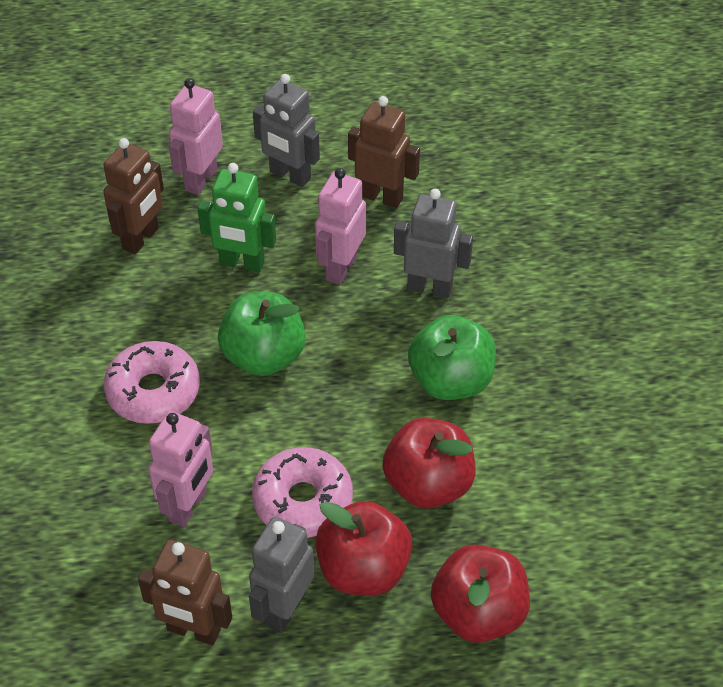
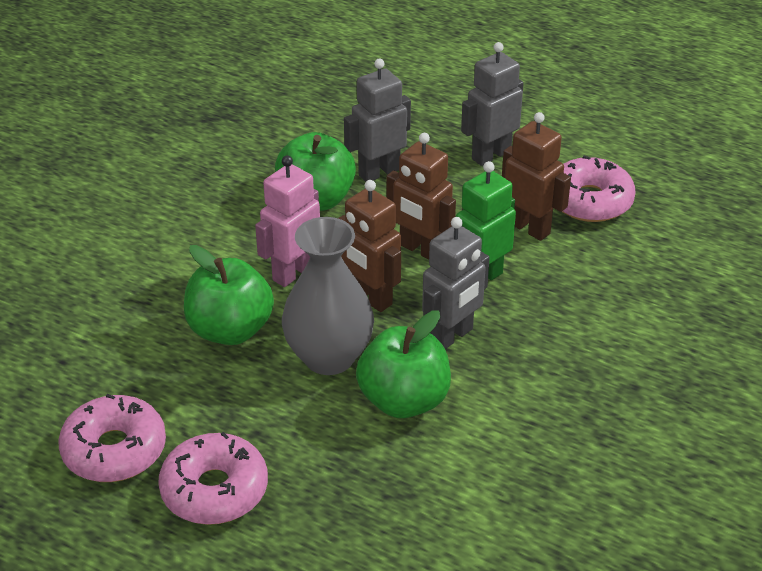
green apple: [218,292,306,376] [408,315,496,400] = 2 -> [184,245,274,345] [275,132,356,211] [356,311,451,418] = 3
grey vase: none = 0 -> [282,217,374,375] = 1
pink donut: [104,341,200,424] [252,447,353,538] = 2 -> [58,394,166,482] [158,432,268,525] [562,156,636,222] = 3
pink robot: [149,411,213,527] [169,78,223,195] [315,168,366,285] = 3 -> [255,155,320,287] = 1
red apple: [315,501,413,596] [382,418,476,508] [431,545,530,643] = 3 -> none = 0

